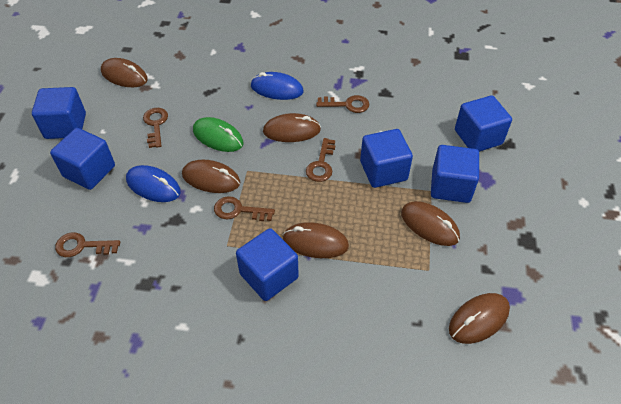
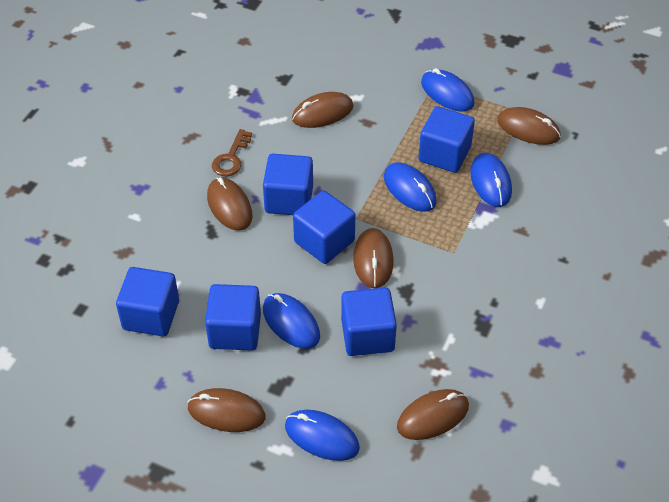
blue mouse: [126,165,181,202] [251,72,304,100] = 2 -> [263,293,320,349] [285,410,360,461] [384,163,437,211] [421,68,474,112] [470,153,512,207] = 5
brown key: [55,232,120,257] [143,108,168,148] [214,196,275,221] [306,138,335,182] [316,95,369,113] = 5 -> [212,129,252,176] = 1
green mouse: [193,117,243,152] = 1 -> none = 0

